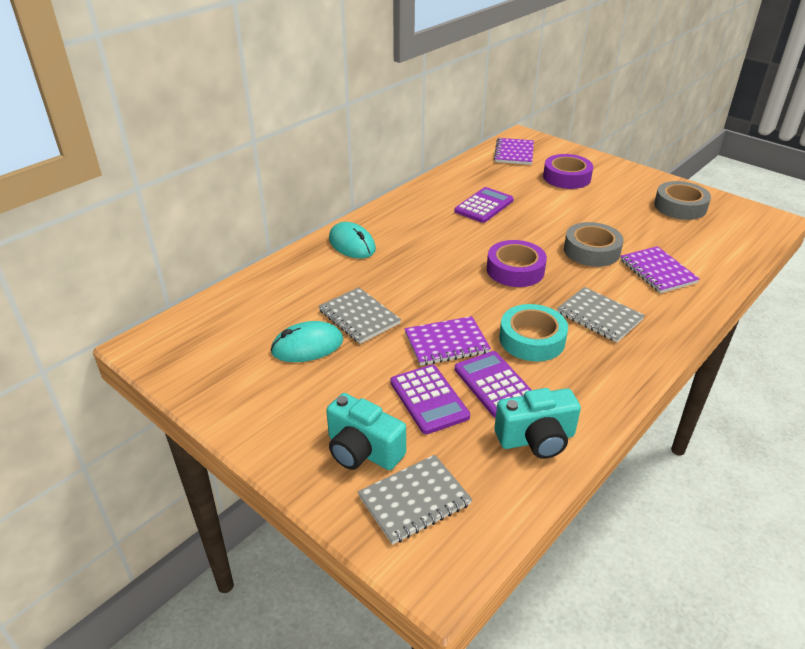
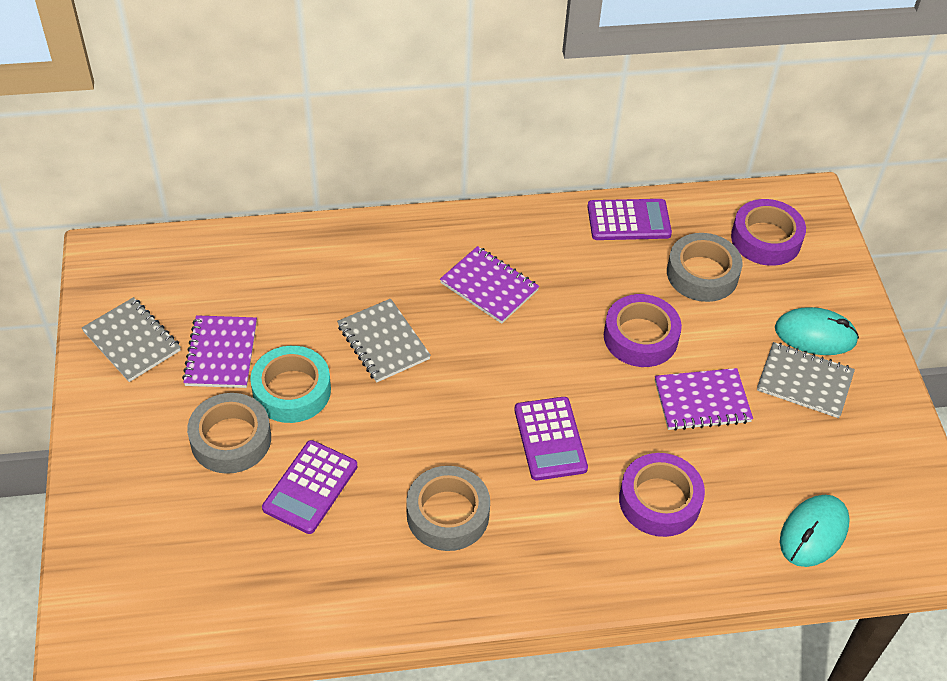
grey tape: [564,222,624,267] [654,181,711,220] = 2 -> [187,393,271,474] [406,466,490,551] [667,233,743,302] = 3
purple tape: [487,240,547,287] [543,154,593,189] = 2 -> [604,294,682,367] [619,453,705,537] [731,199,806,266] = 3
turquoise camera: [326,393,406,470] [494,388,581,459] = 2 -> none = 0

